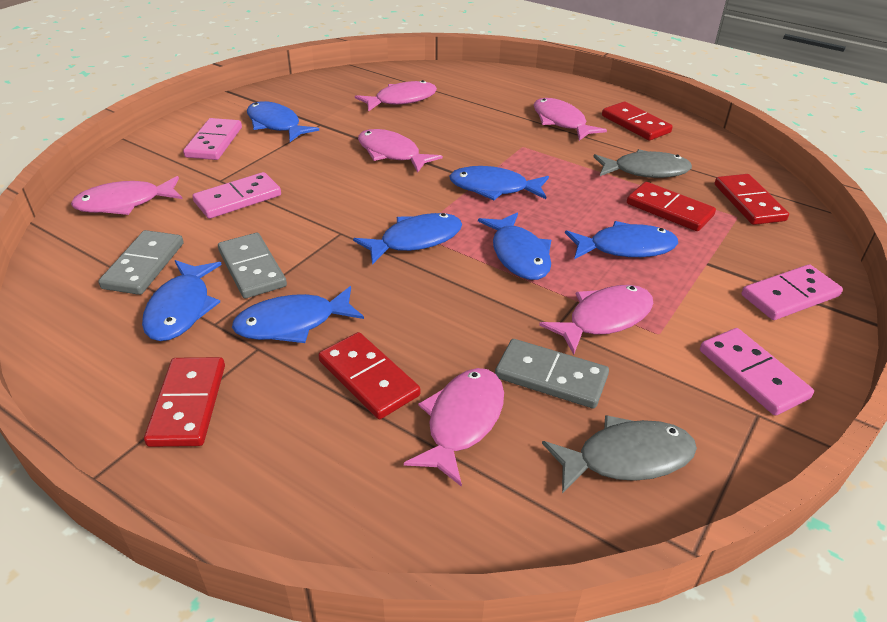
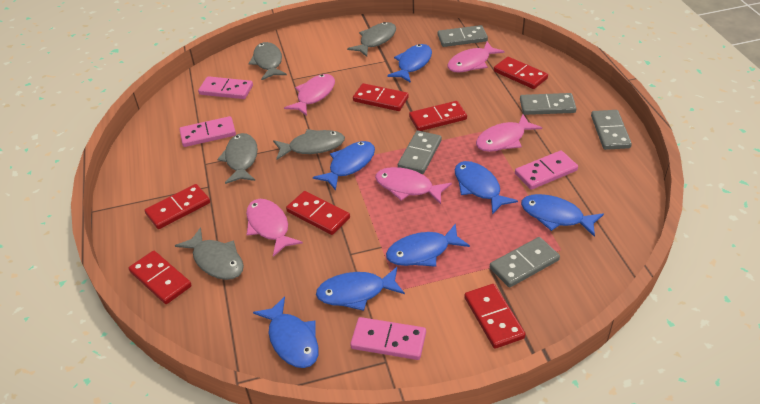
grey domino: [98,230,184,295] [218,233,287,298] [495,339,609,409] = 3 -> [398,131,442,174] [438,25,488,47] [490,237,560,287] [520,93,577,115] [591,110,632,150] = 5
grey fish: [542,415,697,493] [593,149,692,178] = 2 -> [175,227,244,280] [217,133,258,184] [248,42,287,80] [273,129,345,160] [347,22,396,57] = 5
pink fish: [71,176,183,215] [355,80,437,112] [358,129,443,173] [404,368,504,487] [534,98,607,141] [539,285,653,355] = 6 -> [246,199,303,257] [284,74,335,116] [375,167,452,204] [447,42,505,73] [476,114,542,152] = 5
red domino: [144,357,225,447] [318,332,420,419] [602,102,673,141] [627,182,716,231] [715,174,789,225] = 5 -> [129,251,192,304] [145,184,210,229] [286,191,350,235] [353,83,409,111] [409,101,467,131] [464,284,526,349] [494,57,548,89] = 7

